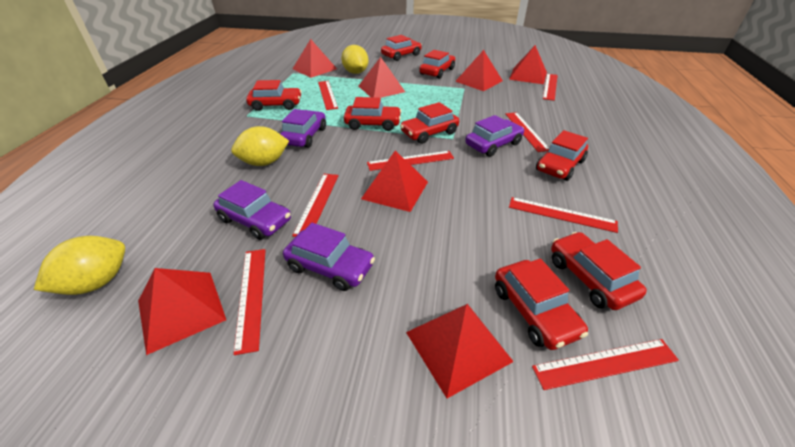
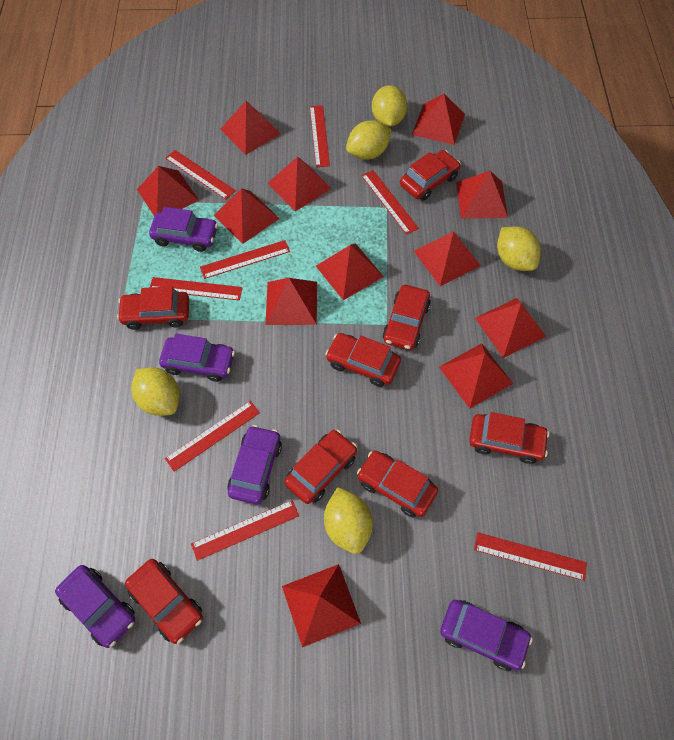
purple car: [213,180,291,240] [280,109,326,148] [283,223,375,291] [465,115,524,157] = 4 -> [55,565,135,648] [149,207,218,252] [159,334,235,382] [227,425,282,504] [440,600,532,671] = 5
red pyramid: [138,268,226,355] [293,39,337,78] [359,57,405,98] [361,151,428,212] [406,304,514,398] [455,50,503,91] [509,45,547,84] = 7 -> [137,166,199,216] [214,188,280,244] [220,101,281,155] [266,278,317,325] [268,156,332,211] [282,564,361,647] [316,243,384,300] [412,94,465,145] [414,231,481,286] [439,343,513,409] [456,171,508,219] [475,298,546,358] = 12
yellow lemon: [34,236,125,295] [231,126,289,166] [341,45,368,74] = 3 -> [131,367,180,416] [324,487,373,554] [346,121,392,160] [372,85,407,127] [497,226,541,271] = 5

